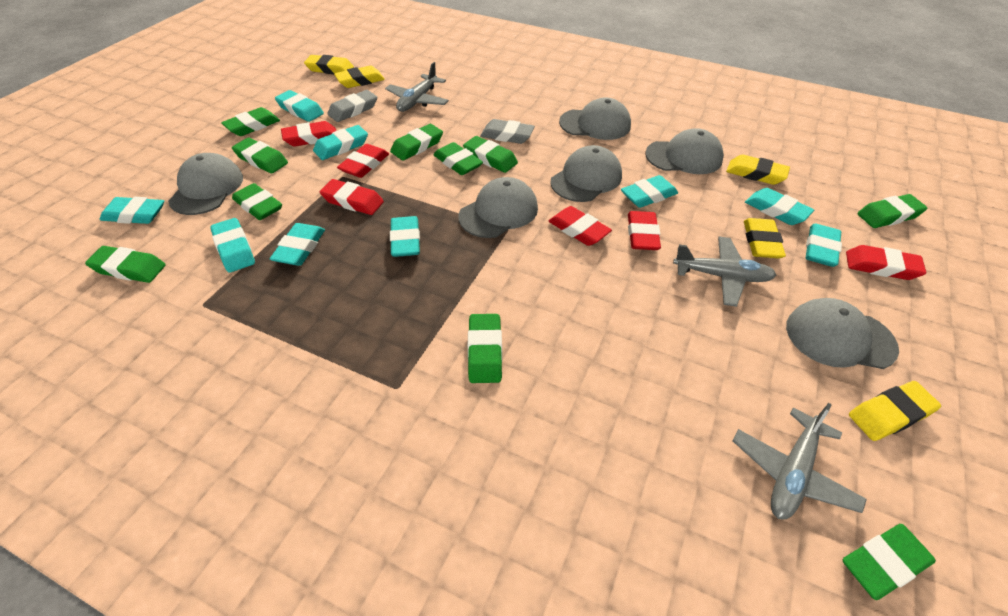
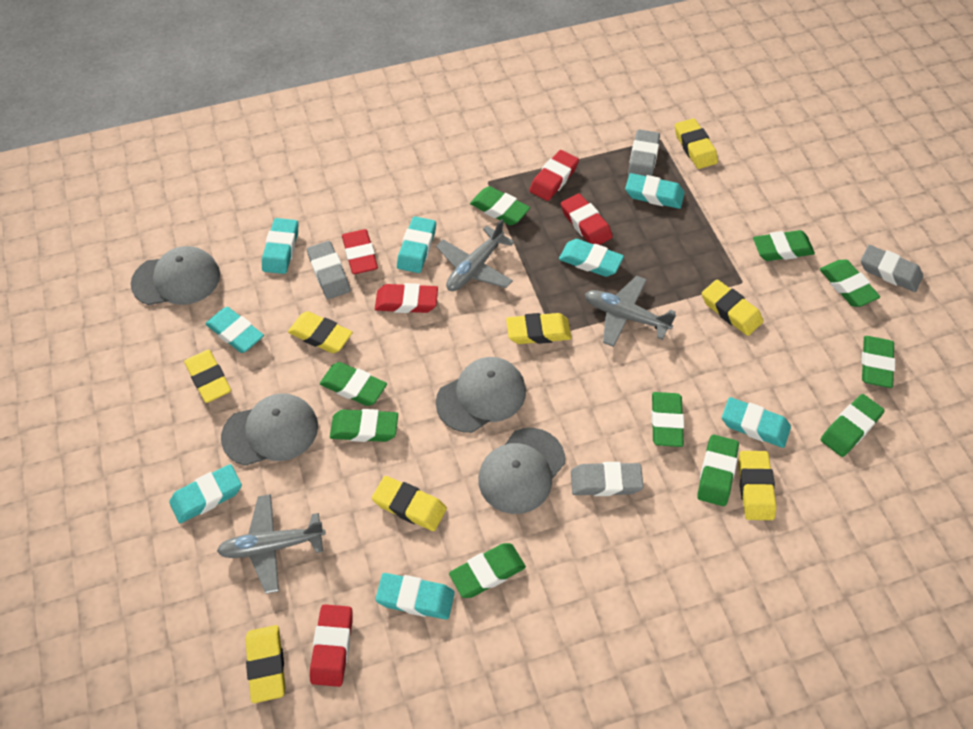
grey cap: [168,153,243,215] [459,177,538,238] [550,145,622,202] [559,97,631,140] [645,128,724,174] [786,298,899,369] = 6 -> [131,246,220,305] [221,393,318,466] [436,357,526,433] [478,428,565,514] = 4
grey eraser: [327,90,377,122] [480,119,535,144] = 2 -> [307,241,350,299] [571,462,644,496] [628,129,660,177] [861,245,923,292] = 4
red eraser: [281,121,336,147] [320,179,384,215] [337,144,389,178] [548,206,612,246] [628,211,661,250] [846,245,926,280] = 6 -> [310,604,353,687] [342,229,378,274] [375,283,438,313] [529,150,579,201] [561,193,613,245] = 5
turquoise eraser: [100,197,164,224] [210,218,255,273] [270,223,325,266] [275,90,324,122] [313,125,368,160] [390,216,420,257] [621,175,678,208] [745,188,814,225] [806,223,842,267] = 9 -> [169,464,242,523] [205,307,264,353] [262,218,298,274] [375,573,455,620] [397,216,436,273] [559,239,624,277] [625,173,685,209] [722,397,791,448] = 8
yellow eraser: [304,55,354,74] [334,65,385,88] [726,154,790,185] [744,218,786,259] [849,381,941,441] = 5 -> [184,350,231,403] [245,625,286,703] [288,311,353,353] [372,476,447,531] [506,313,572,344] [675,118,718,169] [702,279,763,336] [738,451,777,520] = 8

